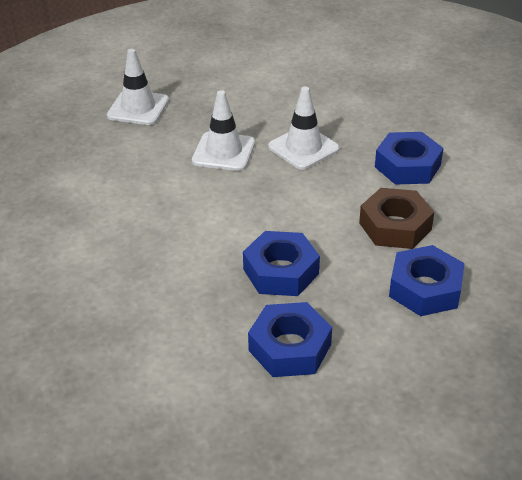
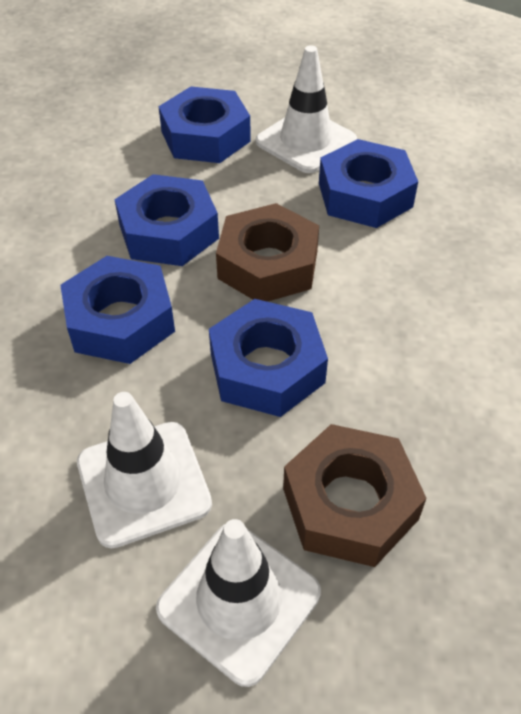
blue nut: [243,231,320,296] [248,302,332,377] [375,132,443,185] [389,245,465,316] = 4 -> [60,256,175,364] [114,174,219,266] [158,87,251,163] [209,299,328,417] [319,139,418,228] = 5
brown nut: [359,188,434,249] = 1 -> [216,203,319,302] [283,424,426,567] = 2

